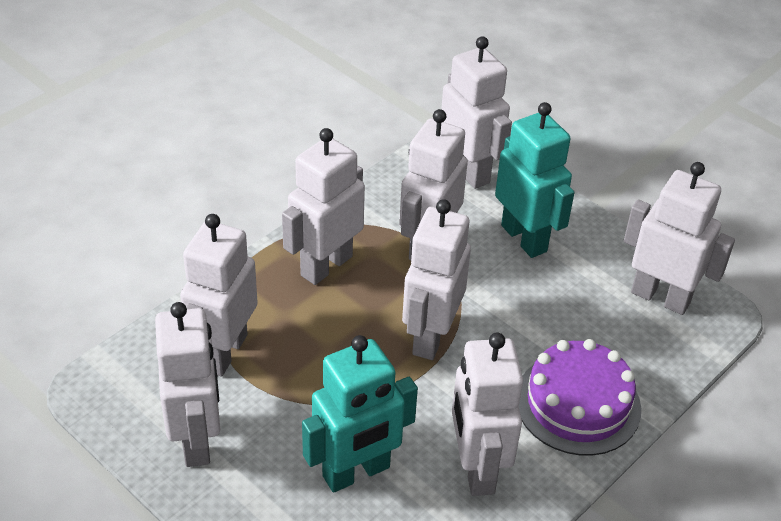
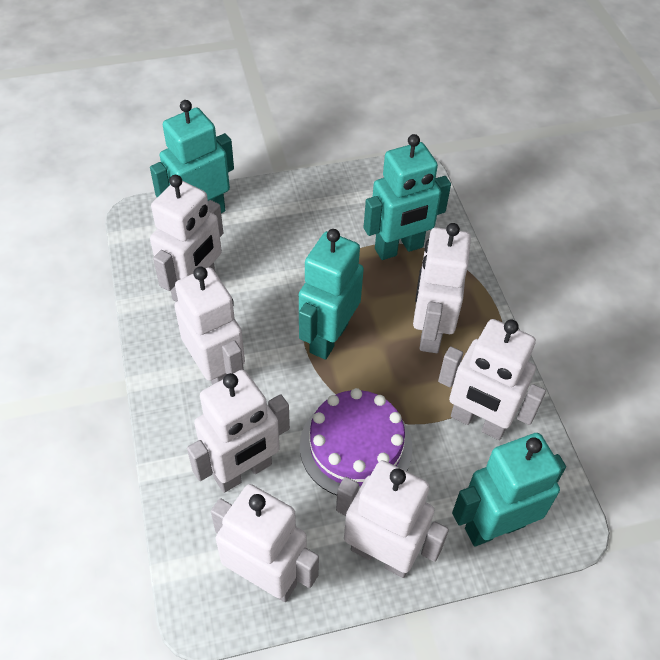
turquoise robot: [302,335,418,493] [495,102,574,258] = 2 -> [150,100,234,213] [299,229,364,360] [364,134,451,260] [452,433,566,547] = 4
white robot: [155,302,220,467] [180,214,258,376] [282,128,365,285] [399,109,468,260] [402,199,471,360] [441,36,512,189] [452,333,523,496] [624,162,735,315] = 8 -> [150,175,223,302] [174,267,245,385] [187,370,290,493] [211,484,319,602] [336,460,449,578] [413,223,471,353] [438,319,546,440] = 7

